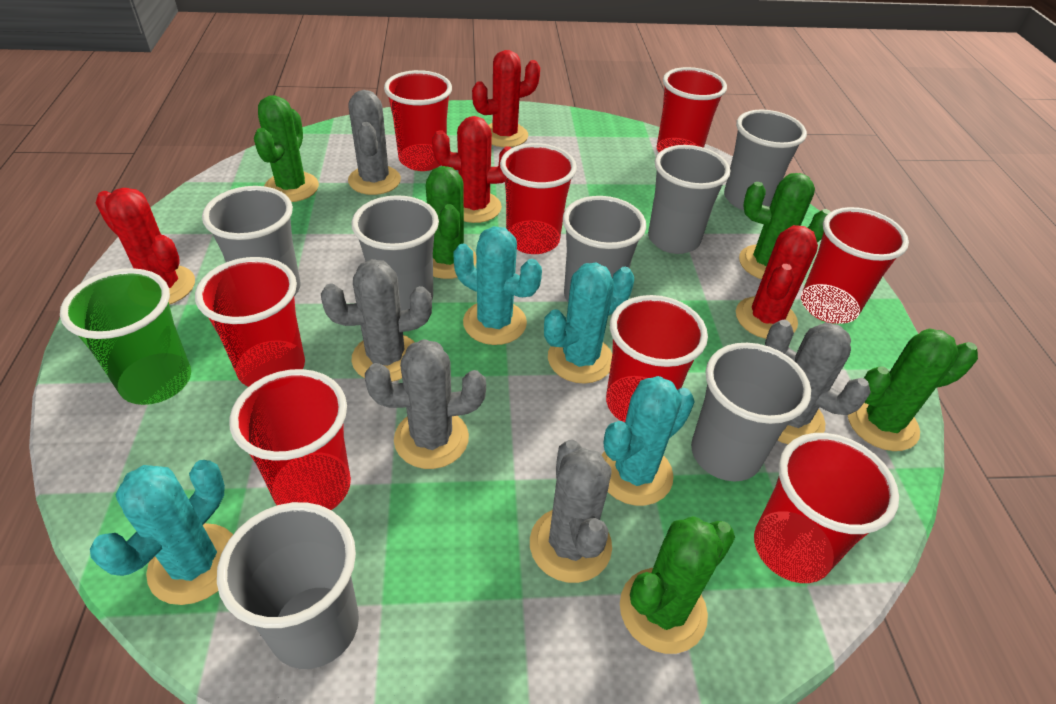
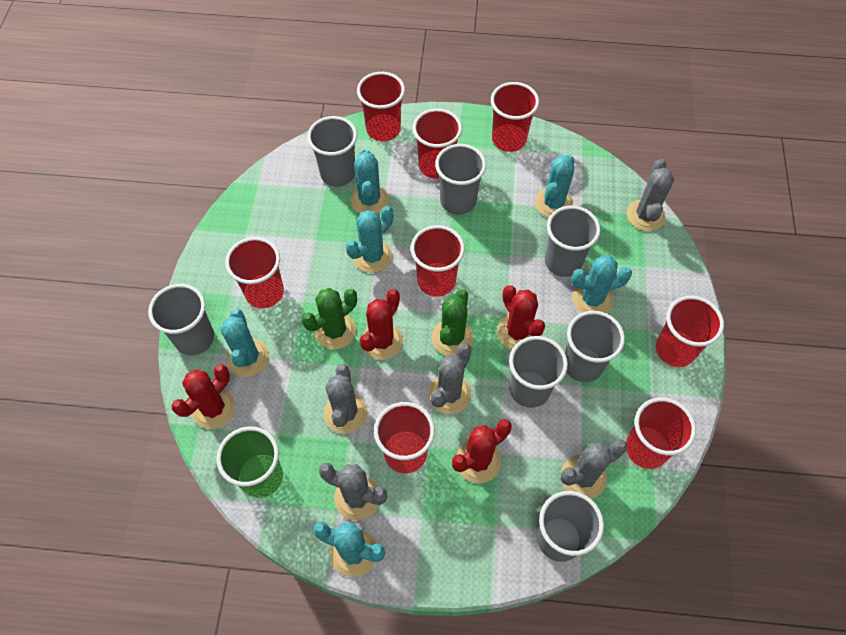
green cactus: [254,95,319,202] [426,166,476,279] [620,516,735,654] [739,173,831,279] [848,328,978,451] = 5 -> [302,288,357,349] [432,289,474,356] = 2
turquoise cactus: [90,460,233,605] [453,226,542,345] [544,263,634,384] [602,376,695,506] = 4 -> [220,309,269,377] [313,522,385,577] [346,206,393,273] [351,150,389,214] [535,155,575,218] [571,255,632,313] = 6

